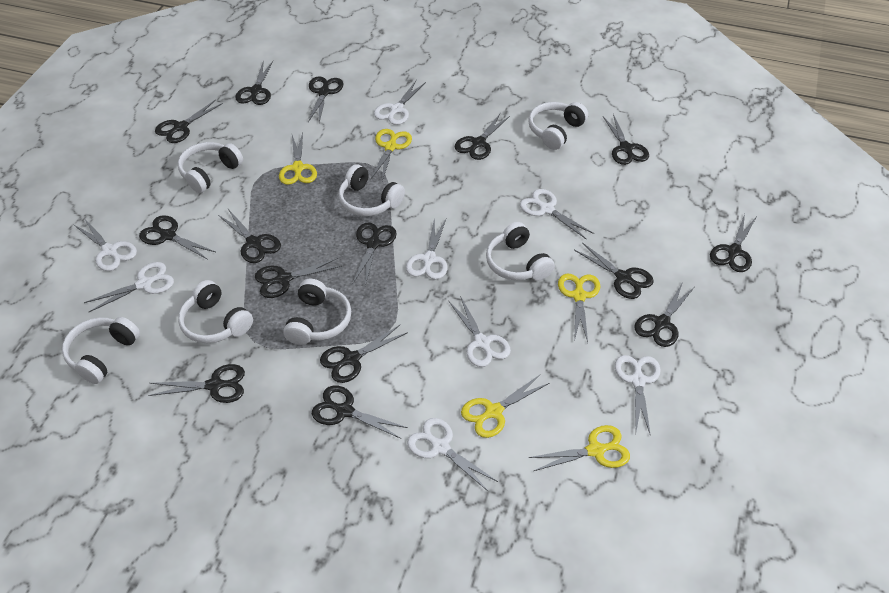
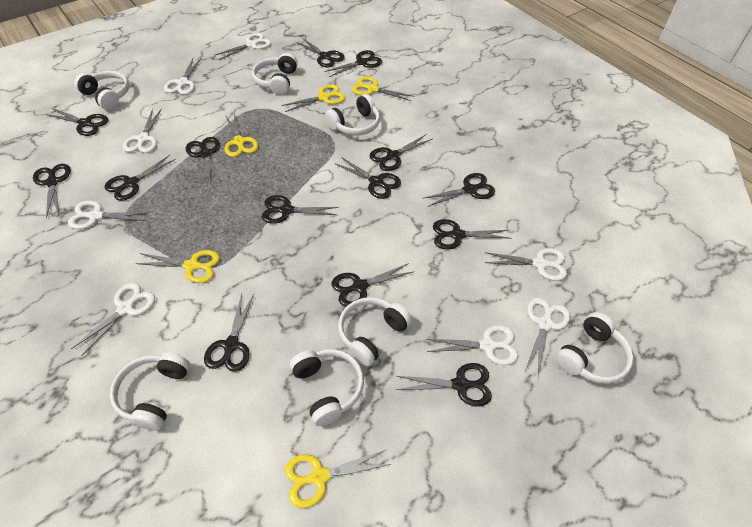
black scissors: [139,215,215,260] [148,364,245,403] [155,99,223,143] [218,209,281,263] [235,61,273,105] [255,258,342,298] [308,76,343,123] [312,386,408,439] [320,325,408,383] [353,222,397,286] [454,113,510,160] [574,242,654,299] [603,114,649,165] [634,282,694,347] [710,214,757,272] = 15 -> [33,164,71,218] [45,108,108,136] [105,155,176,201] [186,137,222,184] [204,294,254,372] [262,195,339,224] [295,38,345,67] [324,50,382,77] [331,263,415,307] [335,157,401,199] [370,134,432,171] [396,363,492,407] [423,173,495,207] [433,219,512,249] = 14

